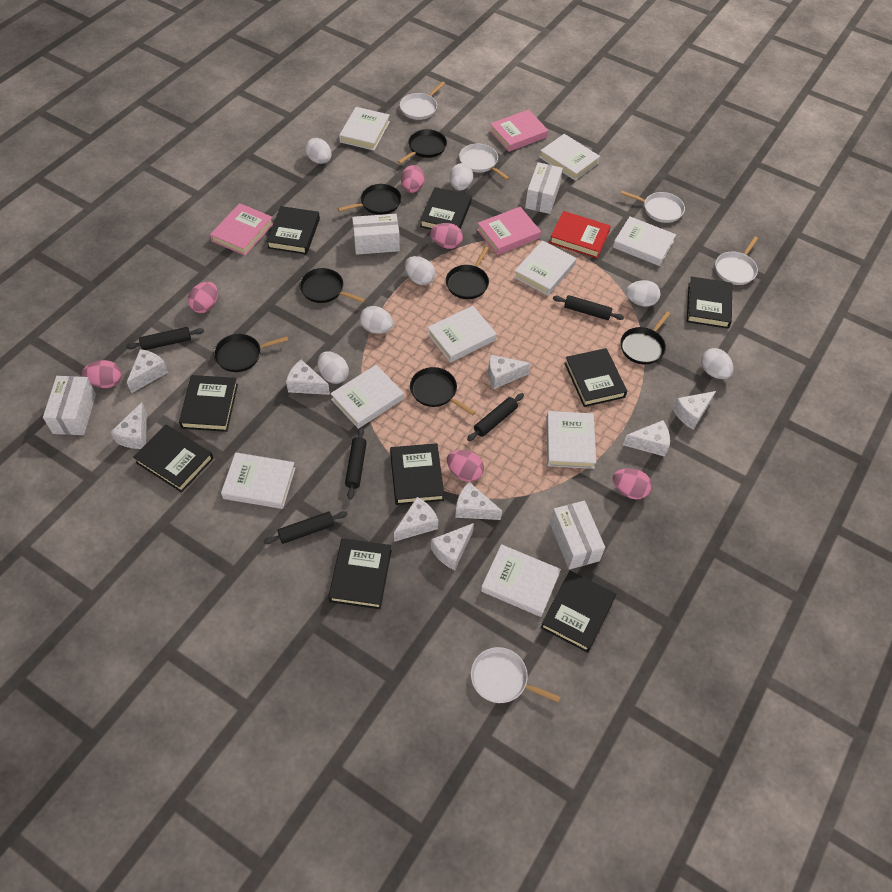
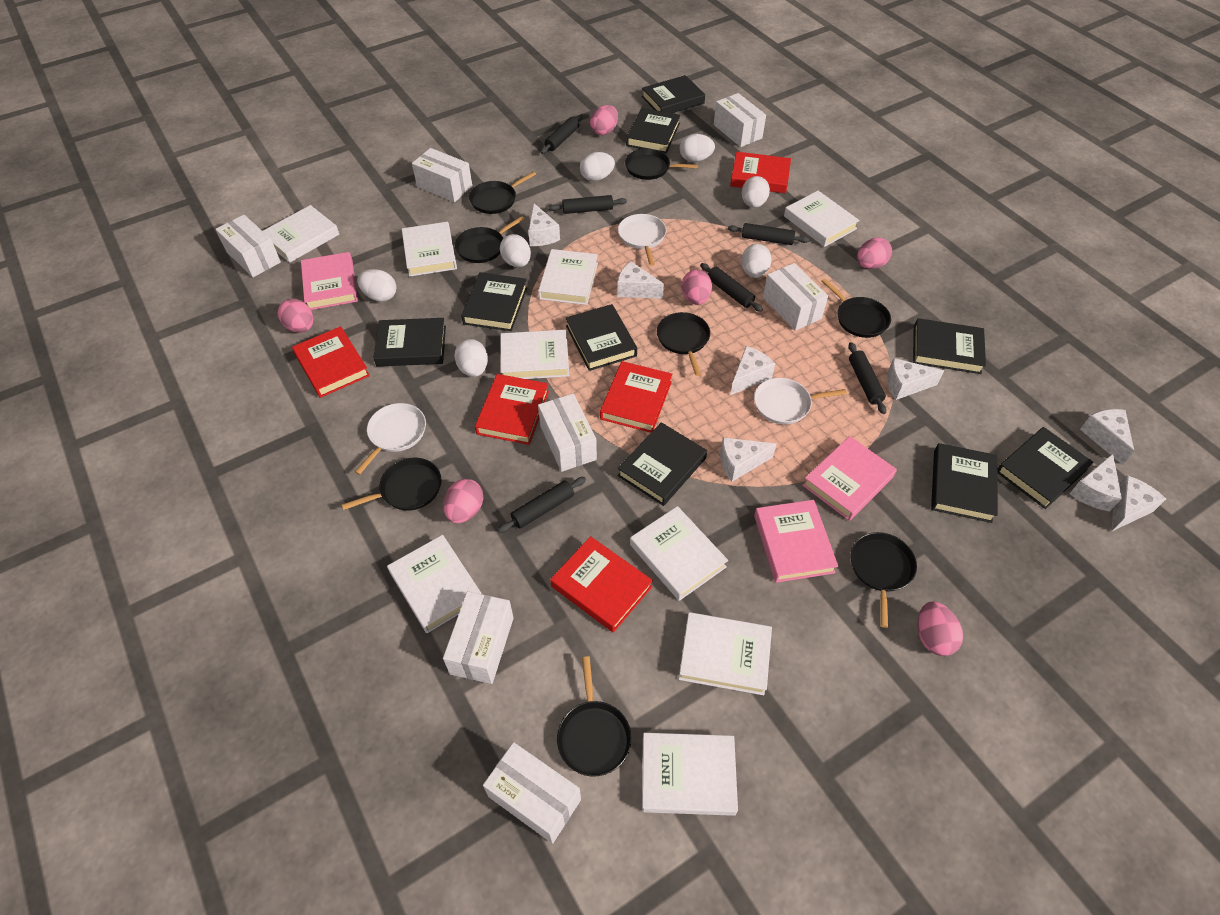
black pan: [214,334,288,372] [299,268,365,303] [338,184,401,215] [397,129,447,164] [410,367,476,415] [446,246,489,299] [620,311,671,365] = 7 -> [342,458,442,511] [455,216,524,263] [469,171,536,214] [557,656,632,777] [625,149,698,180] [657,312,710,376] [821,278,891,338] [850,532,917,628] = 8
black rolling pin: [126,327,204,350] [264,511,348,544] [345,427,367,500] [467,393,524,441] [553,295,624,320] = 5 -> [498,477,586,533] [541,115,583,154] [548,195,627,214] [700,263,763,312] [728,223,809,245] [848,342,887,414] = 6
red book: [549,211,611,258] = 1 -> [292,326,370,398] [475,374,549,445] [550,536,653,633] [600,361,672,433] [730,152,791,193] = 5
white box: [43,376,96,435] [352,214,400,255] [525,162,563,214] [550,501,605,570] = 4 -> [216,215,281,277] [412,148,472,202] [443,591,514,684] [483,742,581,844] [538,394,597,472] [714,93,766,147] [763,263,828,331] = 7
white cheese: [111,402,147,449] [127,349,168,393] [286,360,330,395] [394,497,438,542] [431,523,474,570] [455,482,502,520] [488,355,531,389] [623,420,670,457] [673,391,716,430] = 9 -> [528,203,560,246] [617,261,664,299] [720,437,776,482] [731,346,776,395] [887,358,944,400] [1069,454,1122,512] [1080,409,1135,465] [1111,475,1166,532] = 8
white pan: [400,81,445,120] [459,144,509,180] [471,647,560,703] [621,191,685,223] [715,236,758,285] = 5 -> [355,403,426,475] [618,214,666,266] [754,378,847,424] = 3

